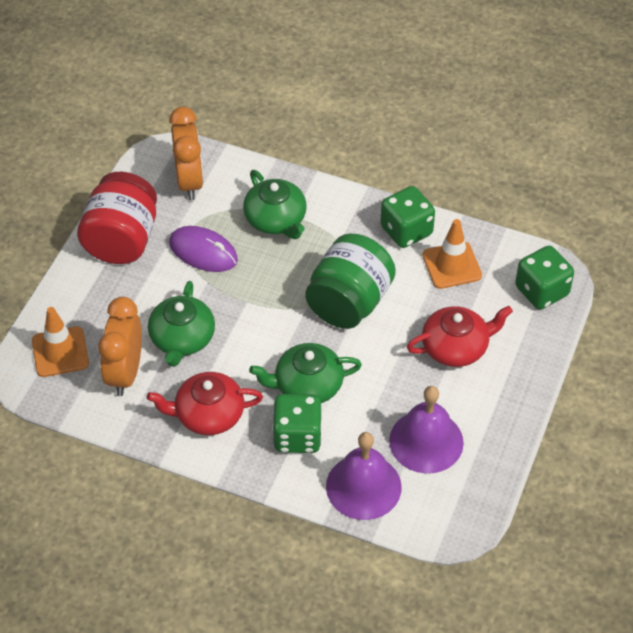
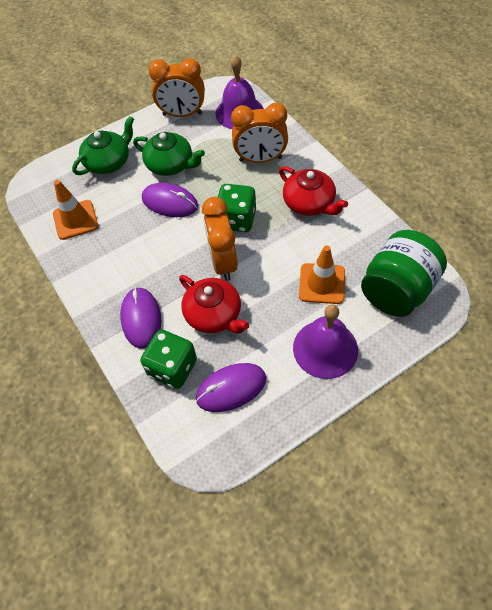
green dice: [272,394,322,453] [380,186,435,248] [515,246,574,309] = 3 -> [140,330,197,389] [218,184,256,232] = 2
green teapot: [148,281,215,367] [243,170,307,239] [249,343,362,403] = 3 -> [72,116,134,175] [133,132,205,176] = 2
orange clock: [98,297,142,396] [169,107,203,200] = 2 -> [148,58,205,117] [202,197,238,281] [231,103,288,163] = 3
purple mouse: [169,226,238,272] = 1 -> [120,287,161,349] [142,183,198,217] [196,363,266,412] = 3
red jar: [77,172,157,264] = 1 -> none = 0

